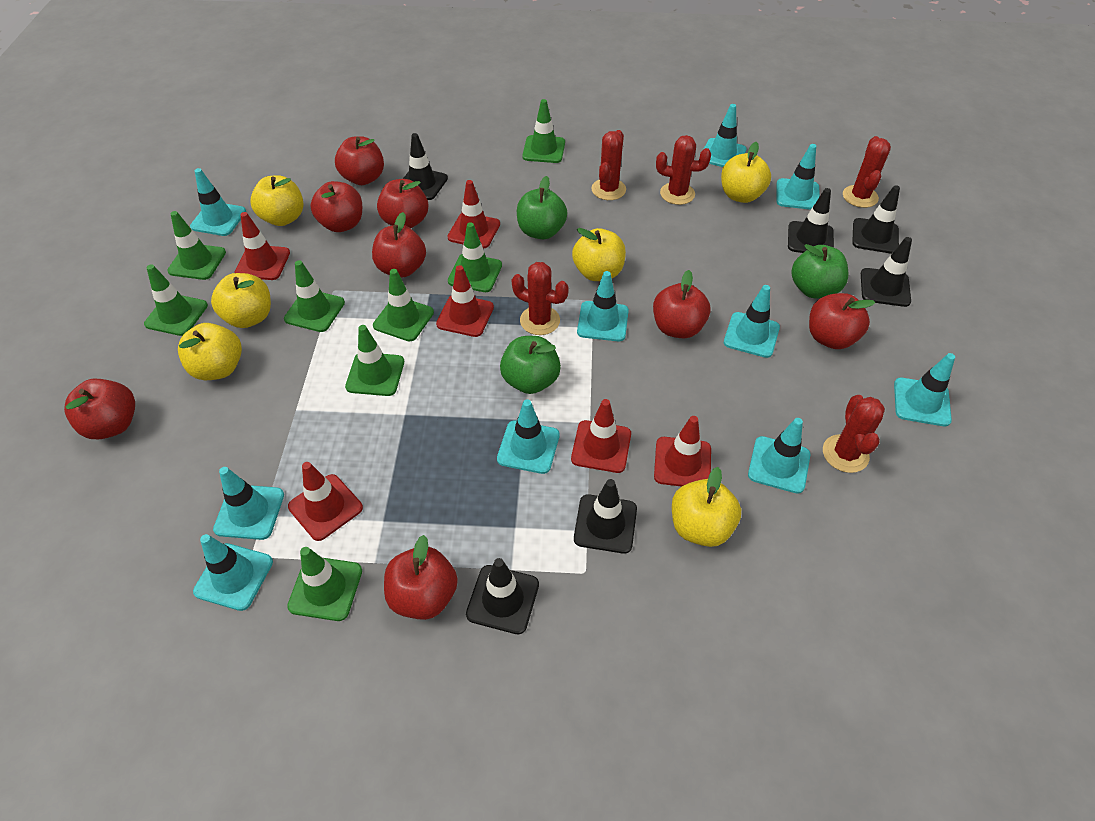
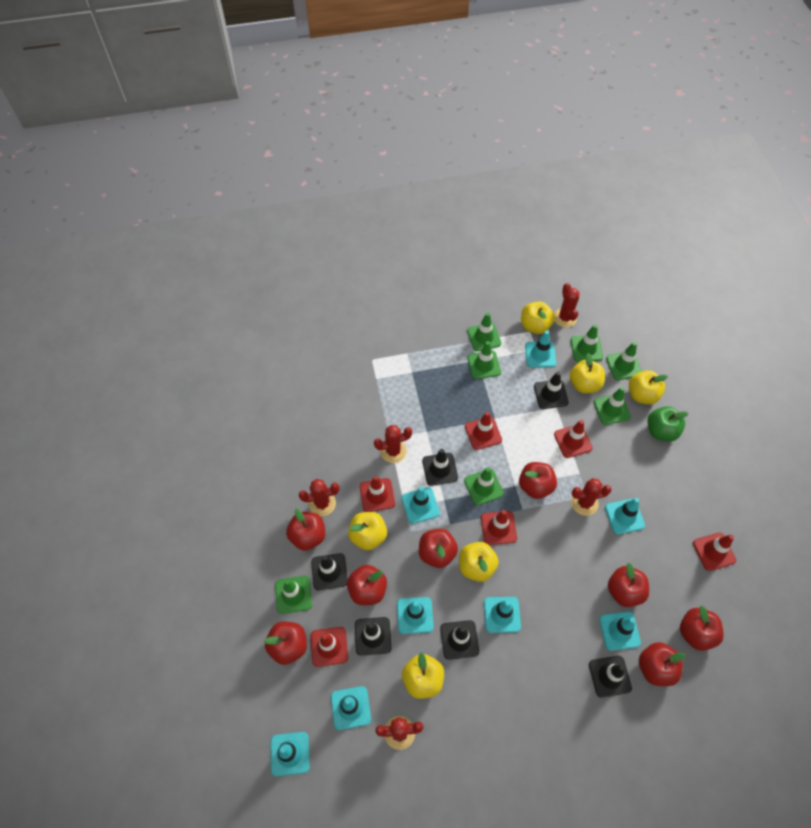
green apple: [500,336,561,394] [517,176,567,239] [791,244,849,298] = 3 -> [647,406,689,442] = 1
green traffic cone: [144,264,208,336] [167,211,226,280] [284,260,345,332] [287,547,362,621] [345,325,404,396] [373,269,434,341] [448,222,502,292] [522,99,565,163] = 8 -> [275,576,312,614] [464,467,504,505] [467,313,501,351] [467,341,501,379] [571,324,603,362] [594,387,631,425] [606,342,642,380] = 7
turquoise traffic cone: [190,168,246,236] [193,534,273,611] [213,467,284,540] [497,399,560,474] [577,271,629,341] [703,104,747,167] [724,285,780,358] [748,418,810,494] [777,144,820,210] [894,353,955,426] = 10 -> [271,732,310,776] [331,686,371,730] [397,597,434,634] [402,486,440,524] [484,597,521,633] [525,331,556,367] [599,612,641,651] [605,498,645,534] = 8

